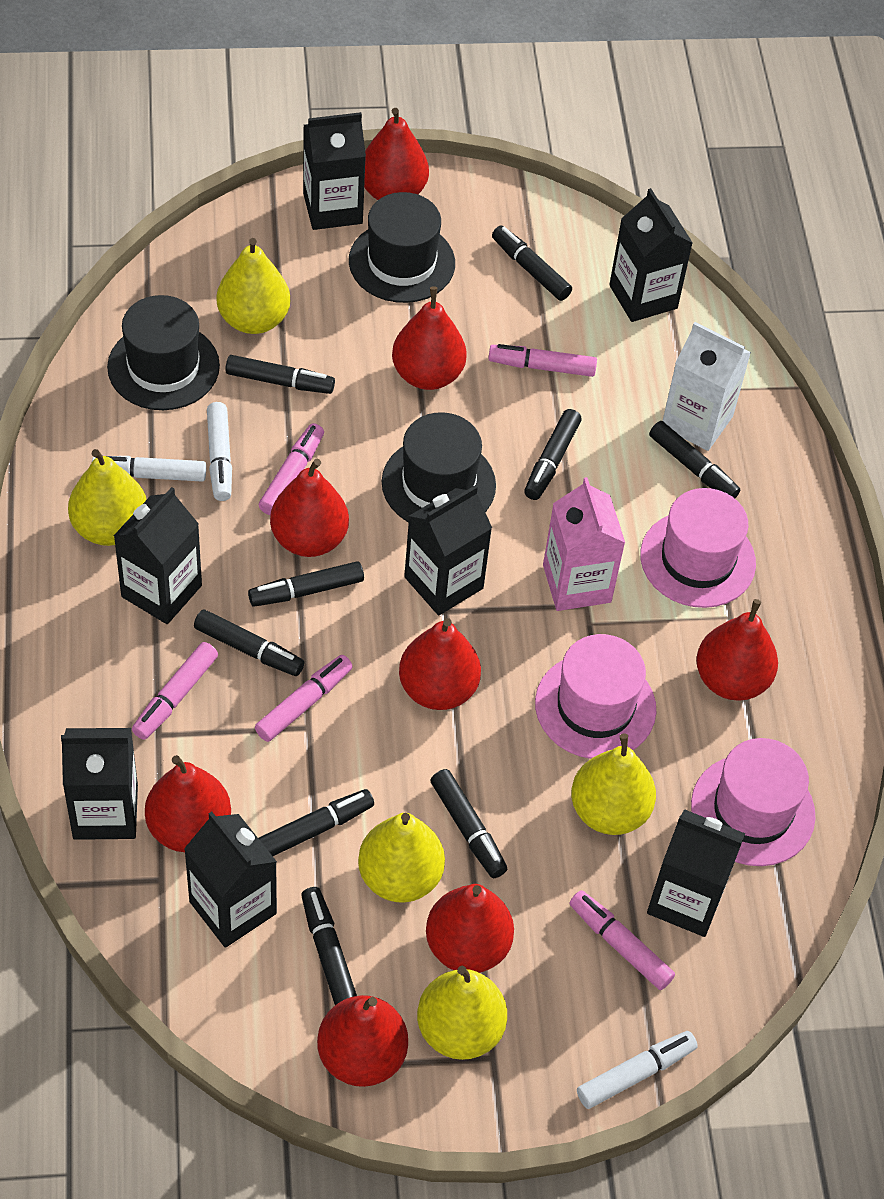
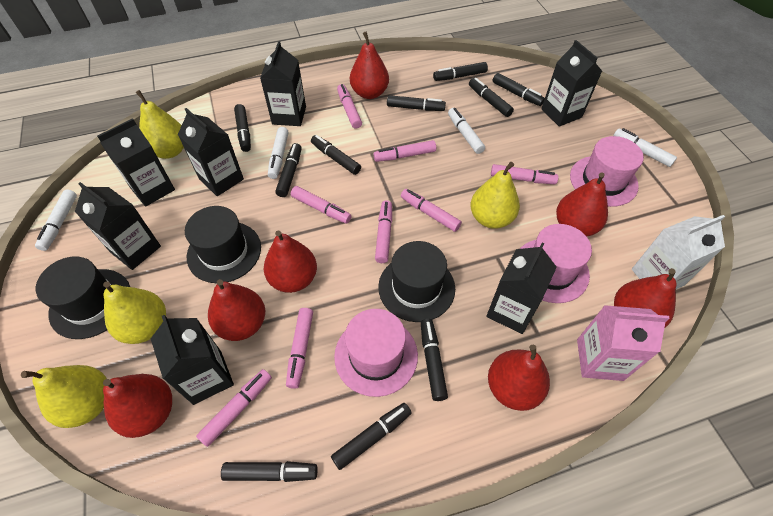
black marker: [194,610,304,676] [225,355,335,394] [248,561,364,607] [258,789,374,856] [301,887,357,1005] [430,769,507,878] [492,226,572,301] [524,409,582,500] [649,421,740,498] = 9 -> [221,461,317,482] [234,104,251,152] [275,143,302,197] [311,135,361,175] [331,403,412,470] [387,95,446,111] [421,319,448,401] [433,62,488,81] [469,78,514,117] [493,73,545,106] = 10
pink marker: [132,642,218,740] [255,655,353,742] [259,423,324,515] [488,344,597,377] [570,890,675,990] = 5 -> [196,369,272,447] [286,308,313,389] [291,186,351,224] [337,84,362,129] [374,140,436,162] [375,201,392,263] [401,189,462,232] [491,164,559,184] = 8
red pear: [145,755,231,852] [270,459,349,557] [317,995,408,1087] [364,108,429,200] [392,286,467,390] [399,618,481,710] [426,884,514,973] [696,599,778,701] = 8 -> [103,374,172,438] [208,279,265,341] [264,230,317,293] [350,32,389,99] [488,345,550,411] [556,172,608,237] [614,268,677,329] = 7
white marker: [92,456,206,482] [207,402,232,501] [577,1031,698,1109] = 3 -> [35,189,77,251] [268,127,289,179] [448,108,485,154] [613,128,677,167] = 4
yellow pear: [68,449,147,546] [217,238,290,334] [358,813,445,903] [417,965,507,1060] [571,733,656,835] = 5 -> [21,365,107,428] [103,281,166,344] [136,90,184,159] [470,162,520,229] = 4

